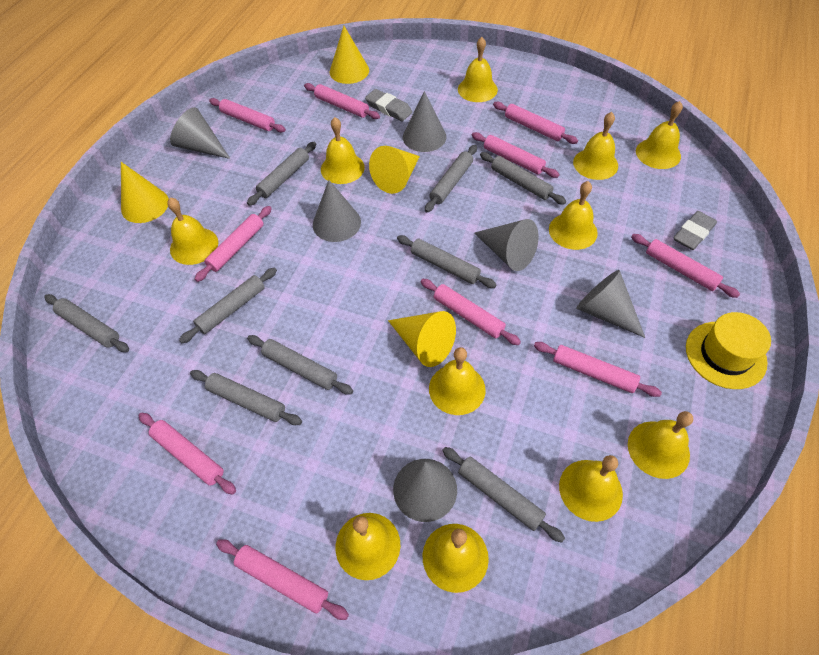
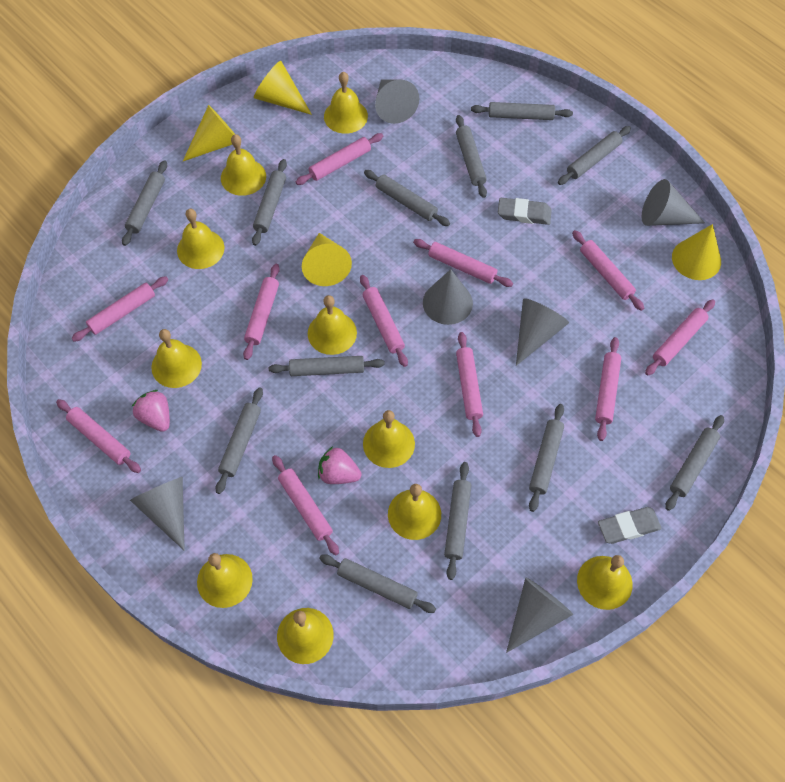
grey rolling pin: [44,294,129,352] [179,268,277,343] [190,370,302,425] [247,142,316,206] [247,335,353,395] [397,235,496,288] [425,145,477,212] [442,447,565,543] [480,152,566,205] = 9 -> [122,160,167,246] [215,387,263,494] [252,159,287,246] [269,356,385,376] [319,554,436,613] [364,170,450,226] [444,462,471,580] [456,115,487,198] [471,102,573,120] [529,404,564,512] [558,126,631,185] [665,415,724,511] = 12
pink rolling pin: [138,413,236,495] [195,206,272,282] [209,98,286,132] [216,539,349,620] [304,83,380,119] [421,279,521,345] [472,132,560,178] [493,102,578,144] [534,342,662,397] [631,234,740,298] = 10 -> [56,399,141,473] [71,276,168,342] [243,264,280,360] [272,455,339,555] [296,133,383,185] [360,275,408,367] [413,239,513,287] [456,332,483,437] [572,230,644,311] [595,337,621,441] [645,299,715,376] = 11
pink strawberry: none = 0 -> [132,390,170,432] [318,446,361,484] = 2
yellow bell: [167,198,218,265] [321,117,365,184] [336,513,400,580] [423,524,489,593] [429,347,486,415] [458,37,498,102] [549,181,598,250] [559,455,623,522] [573,112,618,180] [628,411,693,479] [636,101,683,169] = 11 -> [151,329,202,388] [177,209,224,269] [197,553,253,608] [221,134,266,196] [277,608,334,664] [308,295,357,355] [324,72,368,134] [363,410,415,468] [388,484,441,540] [577,555,633,610] = 10
yellow hat: [686,312,771,389] = 1 -> none = 0

